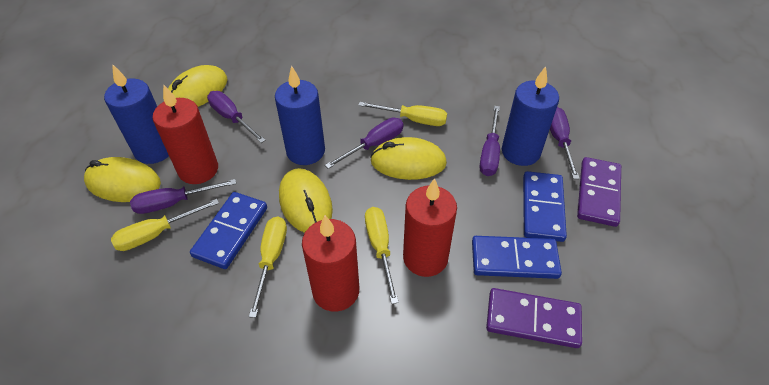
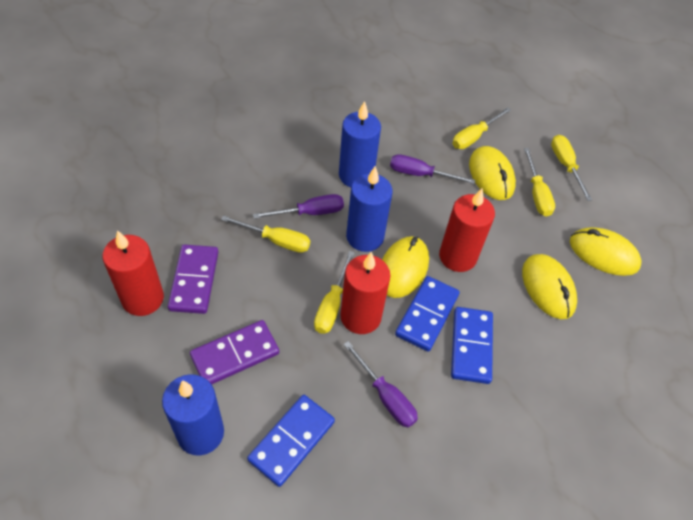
purple screwdriver: [130,179,236,214] [207,91,266,143] [325,118,404,169] [480,106,500,176] [550,107,580,179] = 5 -> [253,194,344,219] [343,341,418,428] [390,154,475,184] = 3
yellow screwdriver: [111,199,219,251] [249,216,287,318] [358,102,447,126] [365,207,399,304] = 4 -> [221,215,310,253] [314,251,355,334] [452,107,511,149] [524,148,555,217] [551,135,592,201] = 5

